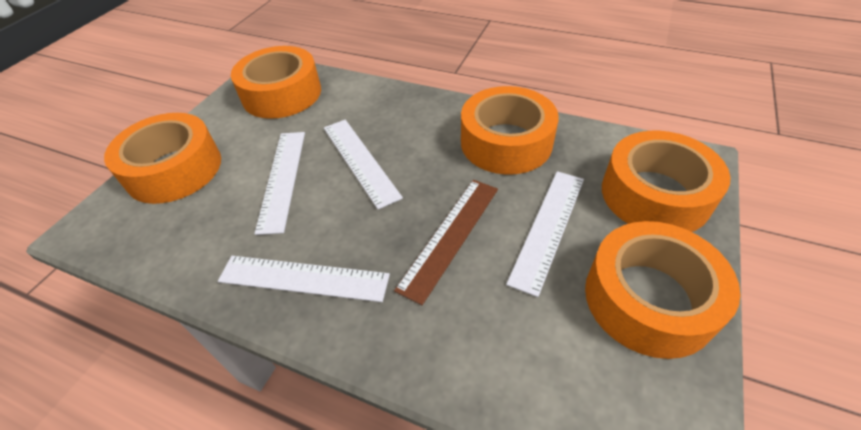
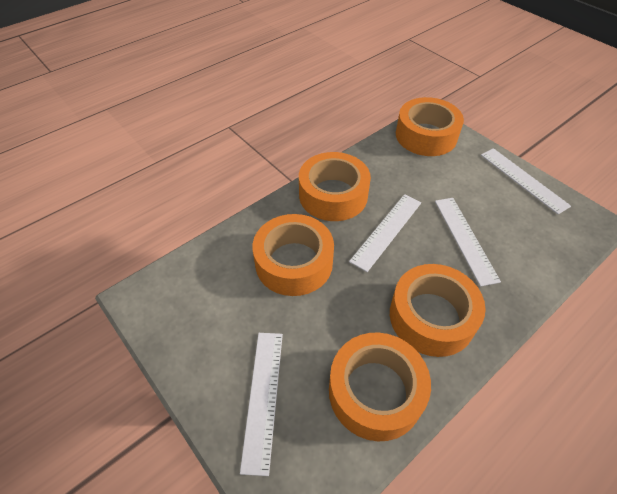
brown ruler: [394,180,498,305] = 1 -> none = 0

